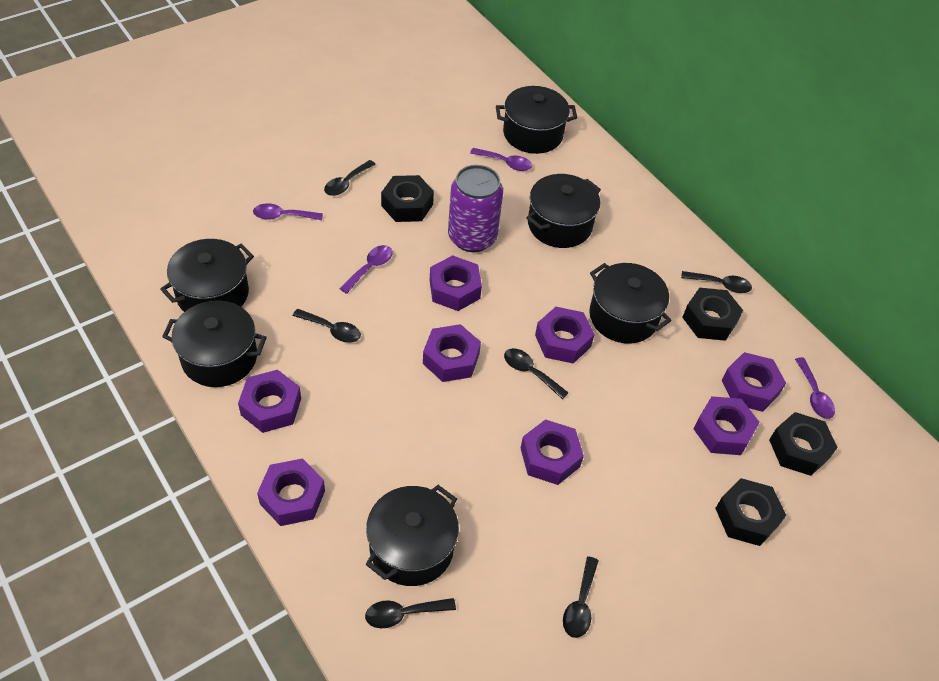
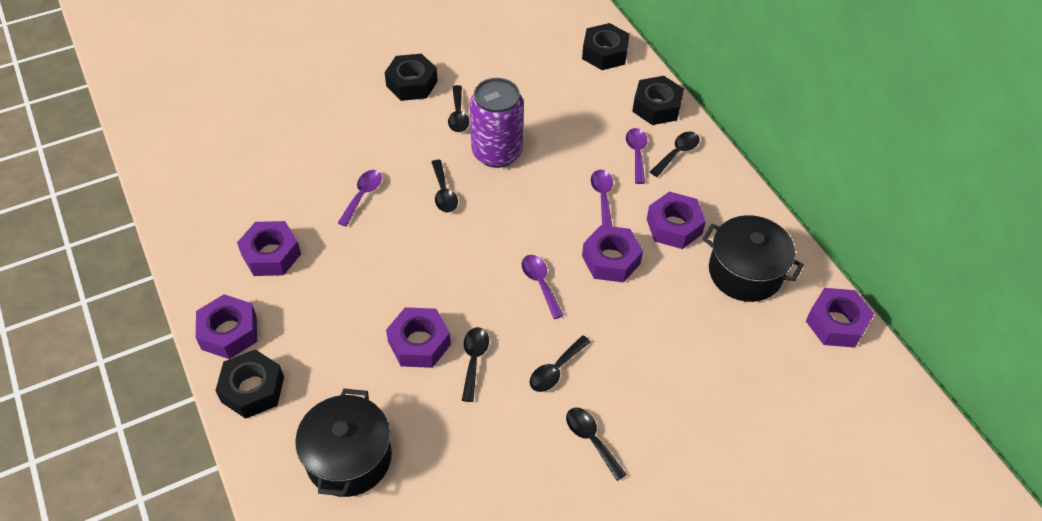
black pot: [160,239,254,312] [162,300,267,387] [366,485,459,586] [496,86,577,154] [526,174,601,248] [589,263,672,344] = 6 -> [295,388,392,497] [702,215,804,302] = 2
purple nut: [238,370,301,433] [257,458,325,526] [423,324,481,382] [430,255,482,311] [521,419,584,485] [535,307,595,364] [694,396,760,455] [721,352,786,412] = 8 -> [196,294,257,359] [237,221,301,276] [386,307,451,368] [582,225,643,283] [647,192,706,249] [806,288,874,348] = 6

